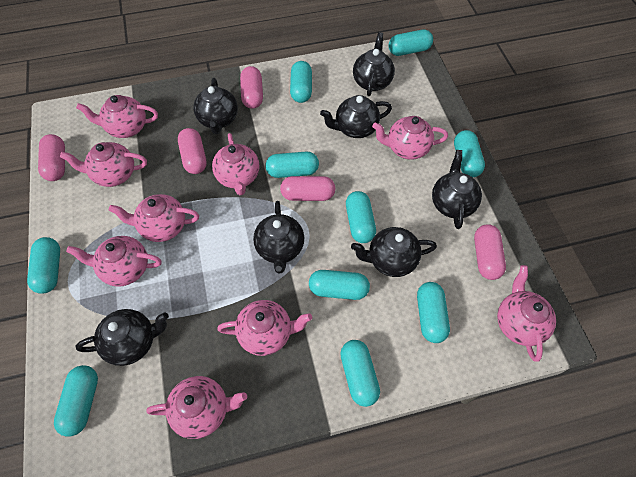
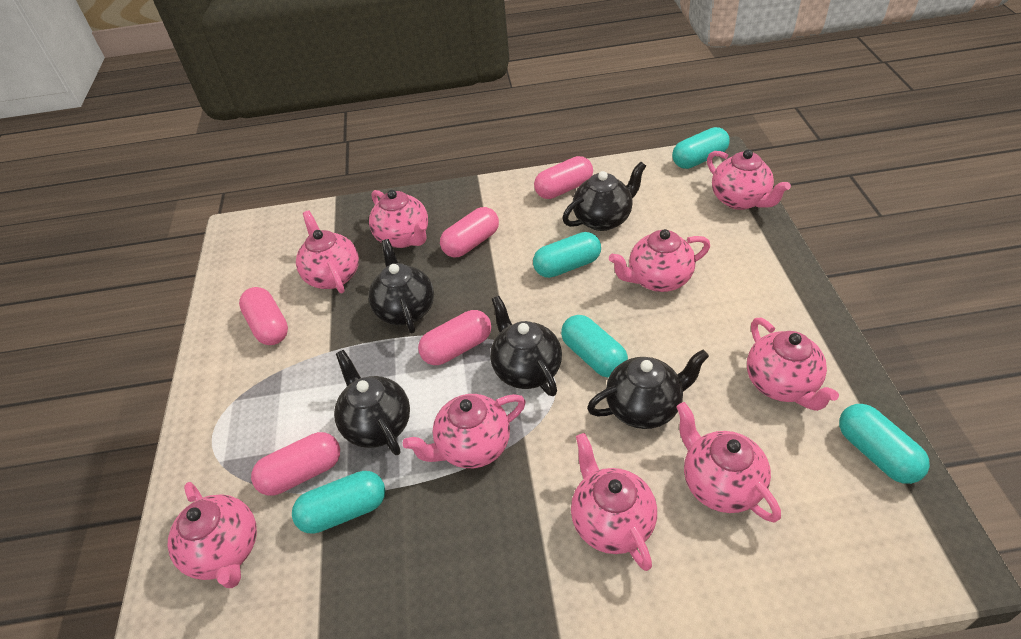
black teapot: [76,309,169,366] [193,78,238,134] [253,201,304,273] [320,95,392,138] [351,227,437,277] [353,32,395,96] [432,150,482,229] = 7 -> [334,350,410,455] [368,239,434,333] [490,296,562,396] [562,162,646,231] [587,349,709,429] = 5
turquoise capsule: [27,237,60,294] [54,365,98,437] [265,152,319,178] [290,61,312,103] [309,270,370,300] [340,340,380,407] [346,191,376,243] [389,29,433,56] [417,282,450,343] [454,130,485,177] = 10 -> [292,471,385,534] [533,232,601,278] [561,315,628,378] [672,127,730,169] [839,404,930,484] = 5

